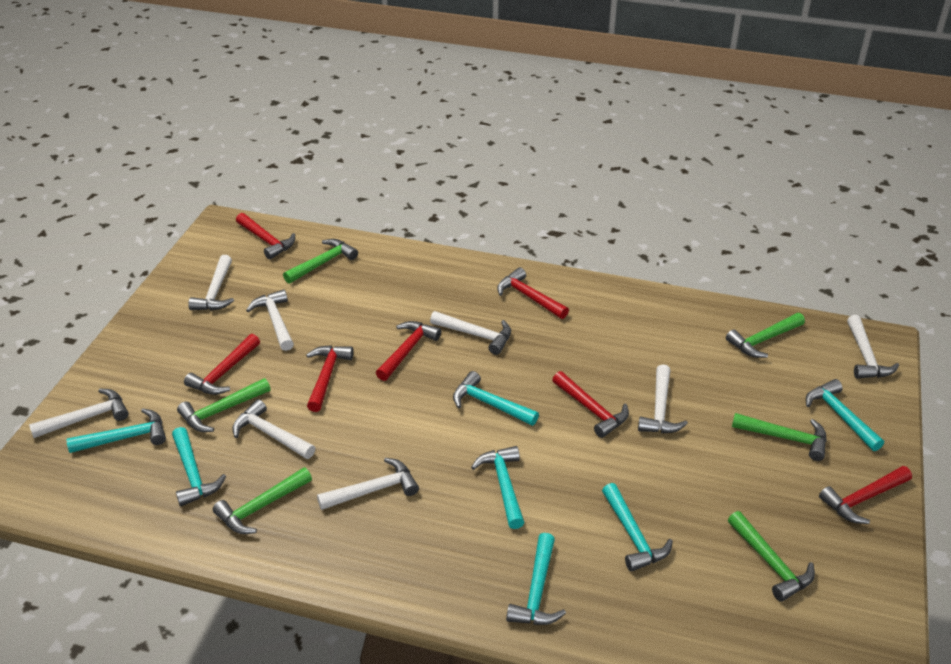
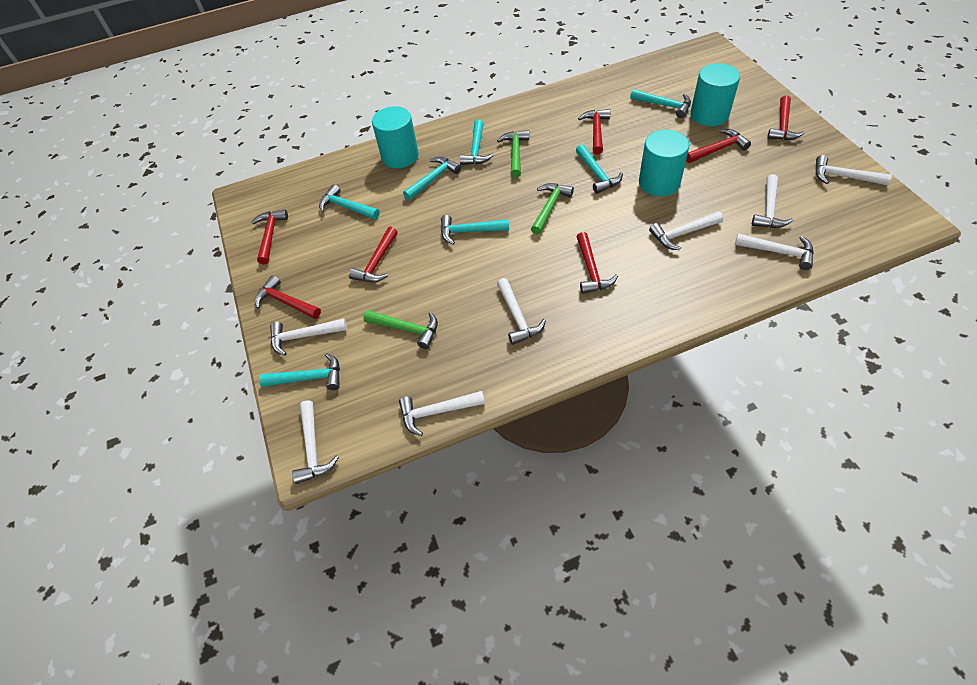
green hammer: [177,378,271,432] [213,467,312,534] [283,239,358,284] [726,313,805,358] [728,511,815,602] [732,413,827,461] = 6 -> [363,310,438,349] [497,130,529,178] [531,183,574,235] = 3
turquoise cylinder: none = 0 -> [372,106,419,168] [639,130,689,196] [690,63,740,126] = 3

